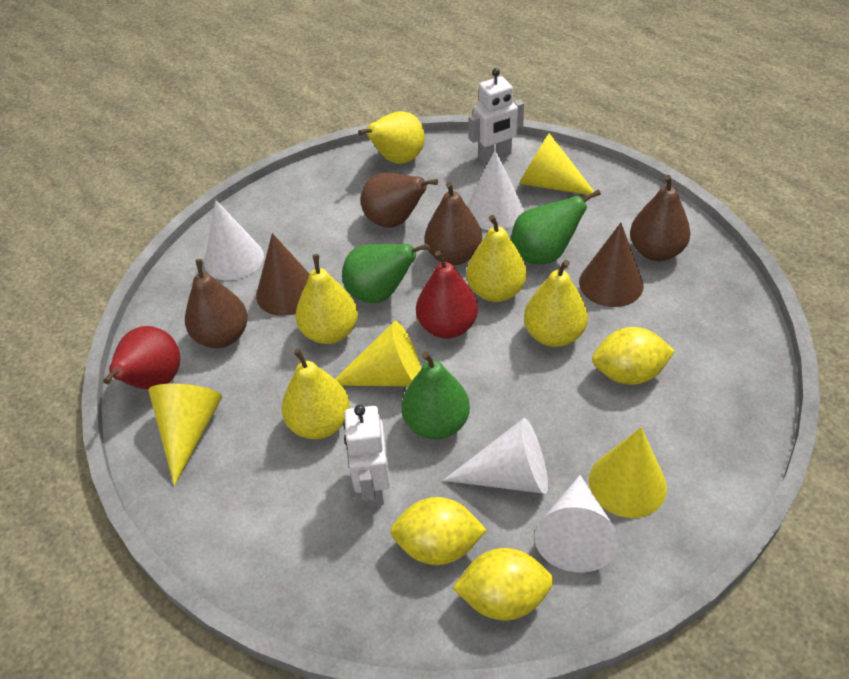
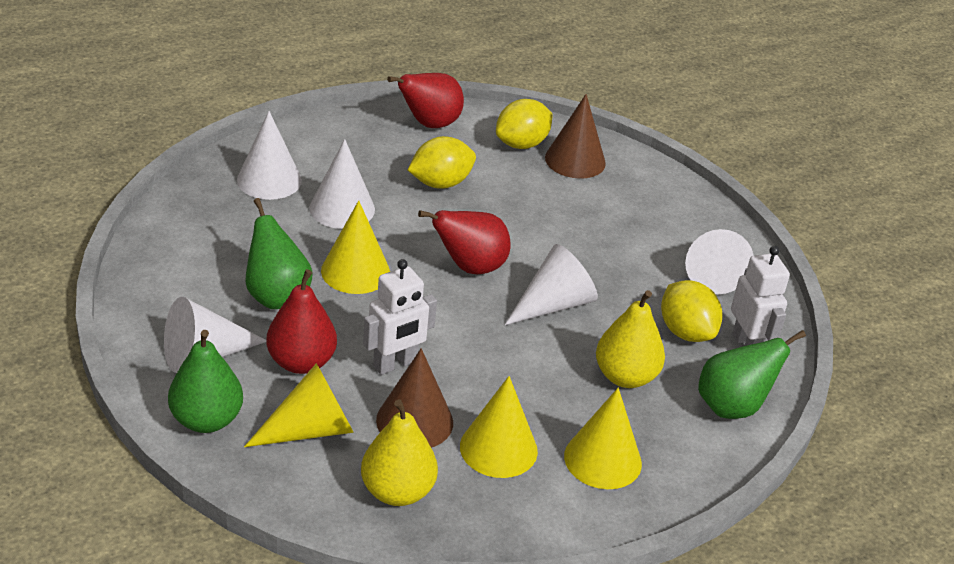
brown pear: [185,259,248,348] [361,173,438,228] [425,182,482,265] [630,175,691,261] = 4 -> none = 0
red pear: [103,326,180,390] [416,251,478,338] = 2 -> [266,269,337,374] [387,73,464,128] [418,210,511,274] = 3
white cone: [204,200,264,281] [443,418,548,494] [467,150,524,230] [534,475,620,573] = 4 -> [164,297,266,373] [237,111,302,200] [309,139,375,229] [505,244,598,325] [685,229,754,294] = 5
yellow pear: [282,348,350,439] [296,254,358,344] [358,111,425,164] [466,215,527,302] [524,260,588,347] = 5 -> [361,400,438,506] [596,290,665,388] = 2

